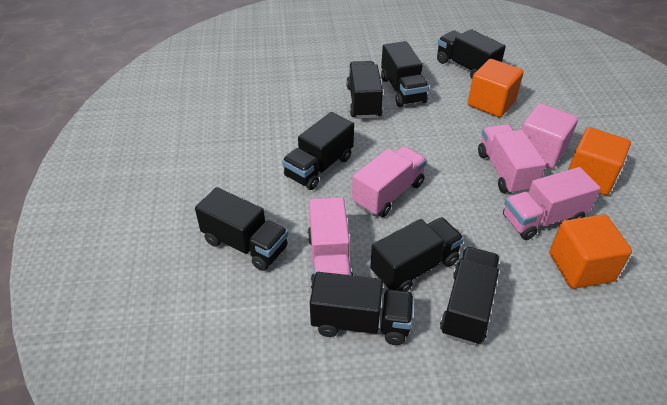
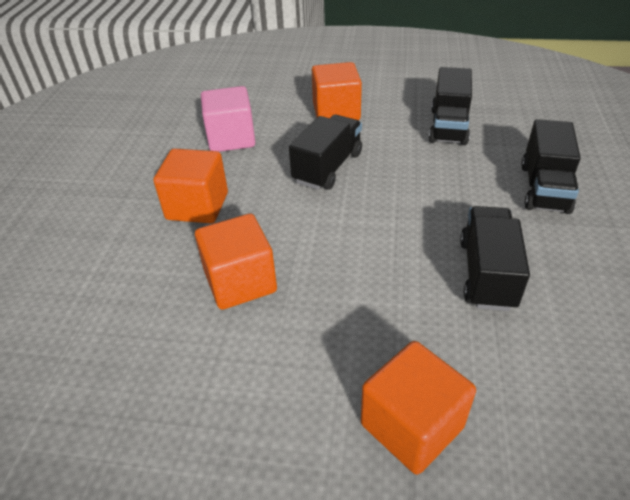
black truck: [195,187,288,271] [282,112,354,190] [310,272,414,345] [346,61,383,119] [370,217,464,291] [381,41,429,107] [437,29,506,78] [440,247,500,345] = 8 -> [289,115,362,190] [429,67,472,145] [460,206,530,311] [521,119,581,214] = 4
orange cube: [468,59,524,117] [549,214,632,289] [568,127,631,195] = 3 -> [154,148,228,223] [195,213,277,310] [312,62,362,120] [361,341,476,475] = 4
pink truck: [308,197,353,288] [352,146,427,217] [478,124,546,195] [503,167,601,240] = 4 -> none = 0

